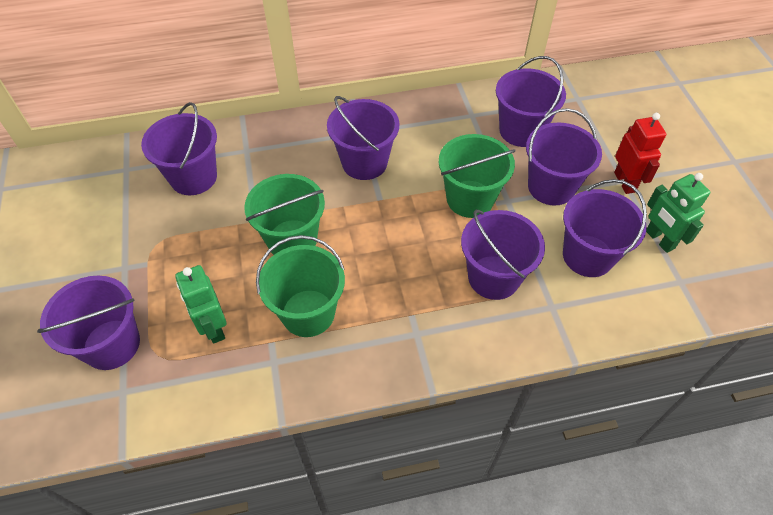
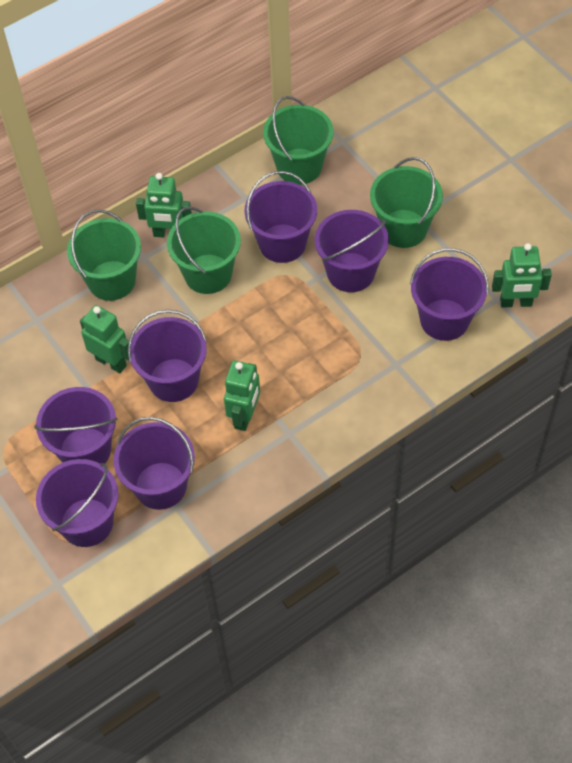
green bucket: [244,174,325,255] [256,235,345,337] [439,134,516,218] = 3 -> [67,209,141,301] [167,206,241,294] [263,96,334,185] [370,157,443,248] = 4
green robot: [175,265,227,343] [646,173,710,253] = 2 -> [80,305,129,373] [136,173,192,237] [224,360,260,431] [492,243,552,308] = 4
red robot: [614,113,666,194] = 1 -> none = 0

